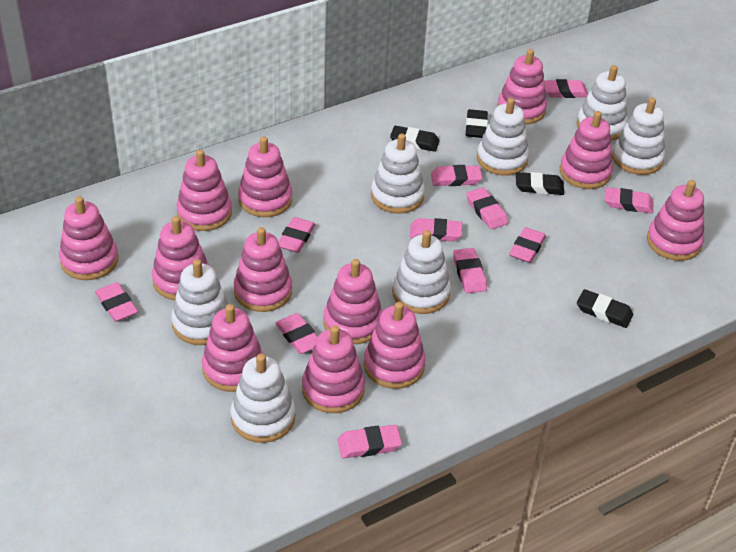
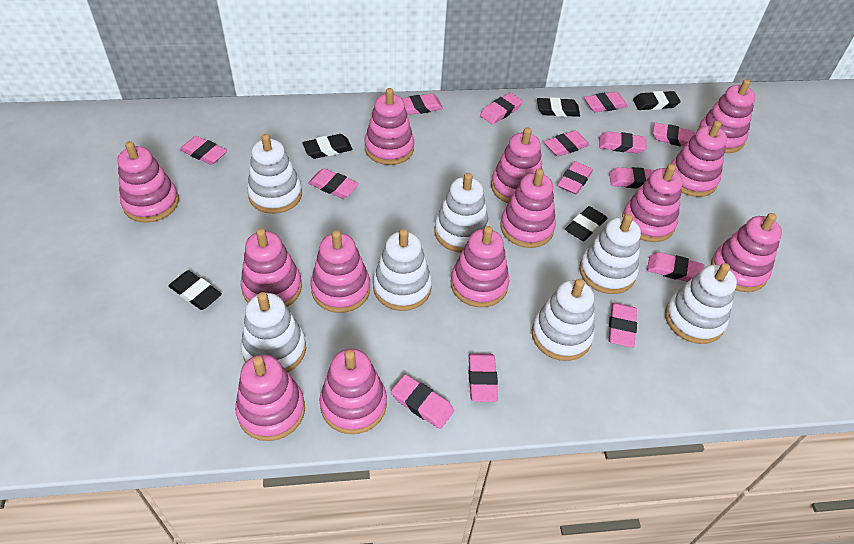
black eraser: [390,126,440,152] [466,109,488,138] [516,172,564,195] [577,289,633,328] = 4 -> [168,270,222,310] [302,134,353,159] [537,97,580,117] [565,206,607,241] [633,91,681,110] = 5
pink eraser: [95,282,138,322] [275,313,318,354] [278,217,316,253] [337,425,402,458] [410,218,462,241] [431,165,482,186] [453,248,487,293] [466,187,508,229] [509,227,546,263] [544,79,588,98] [605,187,653,213] = 11 -> [180,136,227,165] [308,168,359,199] [391,374,454,429] [402,94,443,115] [468,353,498,402] [480,93,523,124] [544,131,589,157] [557,161,593,194] [584,92,628,113] [599,131,646,154] [608,303,637,348] [609,167,654,189] [647,252,704,282] [653,122,695,147] = 14
pink stacking toy: [59,196,119,280] [152,216,209,300] [176,150,232,231] [202,304,263,392] [234,227,292,312] [238,137,292,217] [302,325,365,413] [324,259,383,344] [364,302,426,389] [497,49,547,125] [560,111,613,189] [647,180,704,261] = 12 -> [118,141,179,223] [235,355,305,441] [241,228,302,307] [311,230,370,313] [319,349,387,434] [365,88,414,165] [451,226,509,307] [491,127,542,203] [500,169,556,248] [622,164,682,242] [671,121,727,197] [697,79,755,153] [711,213,782,292] = 13

